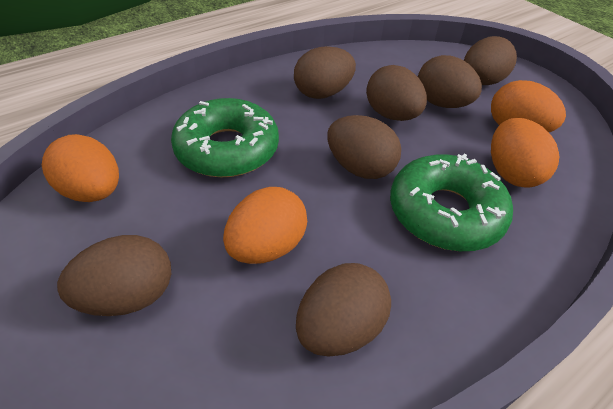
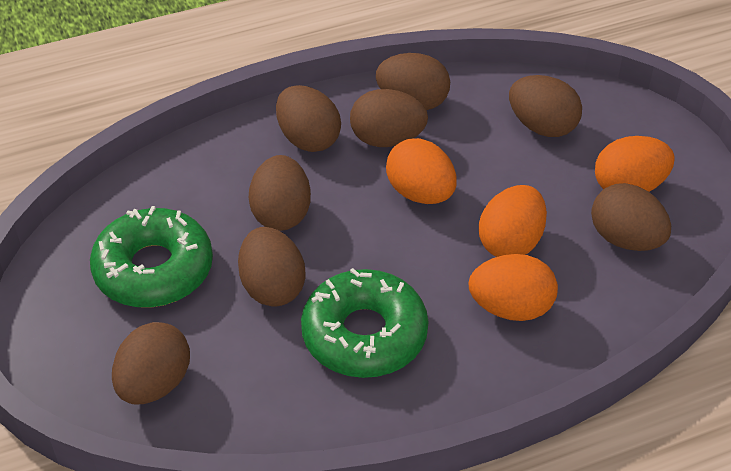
brown egg: [57,235,171,316] [294,46,356,99] [296,263,391,356] [327,115,401,179] [366,65,427,121] [418,55,482,108] [464,36,517,85] = 7 -> [112,322,190,404] [238,227,306,307] [249,155,311,231] [276,85,341,152] [350,89,428,147] [376,53,450,110] [509,75,582,137] [591,183,671,251] = 8

